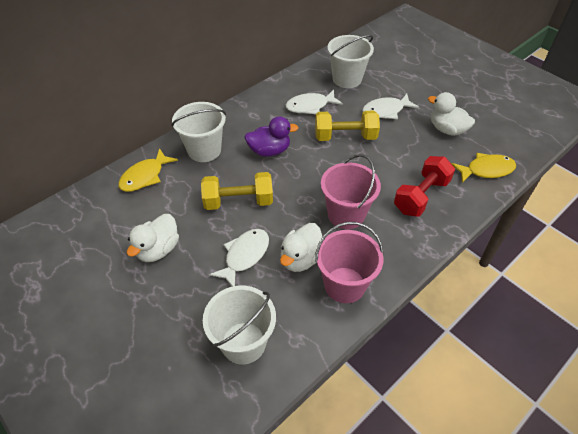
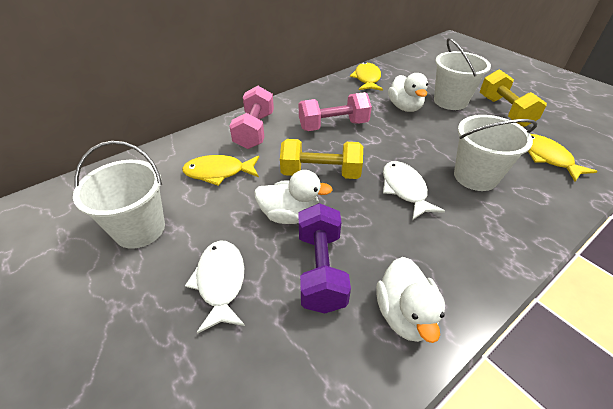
pink bucket: [315,222,384,303] [321,154,381,229] = 2 -> none = 0
pink dumbbell: none = 0 -> [229,86,274,149] [299,92,372,131] = 2
purple duck: [244,116,299,157] = 1 -> none = 0
purple dumbbell: none = 0 -> [298,203,351,314] = 1
red dumbbell: [394,156,455,217] = 1 -> none = 0
white fish: [209,229,269,287] [286,90,343,114] [362,94,419,119] = 3 -> [185,241,245,334] [383,161,445,220] = 2
yellow fish: [118,148,178,192] [451,153,516,183] = 2 -> [182,155,259,186] [350,62,383,91] [528,134,598,182] = 3

